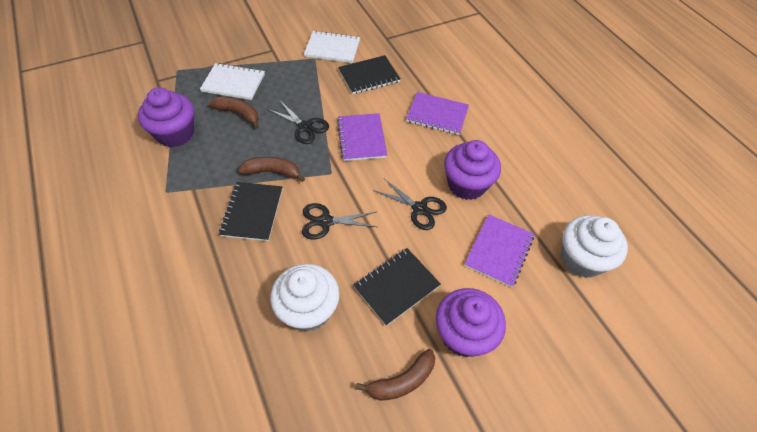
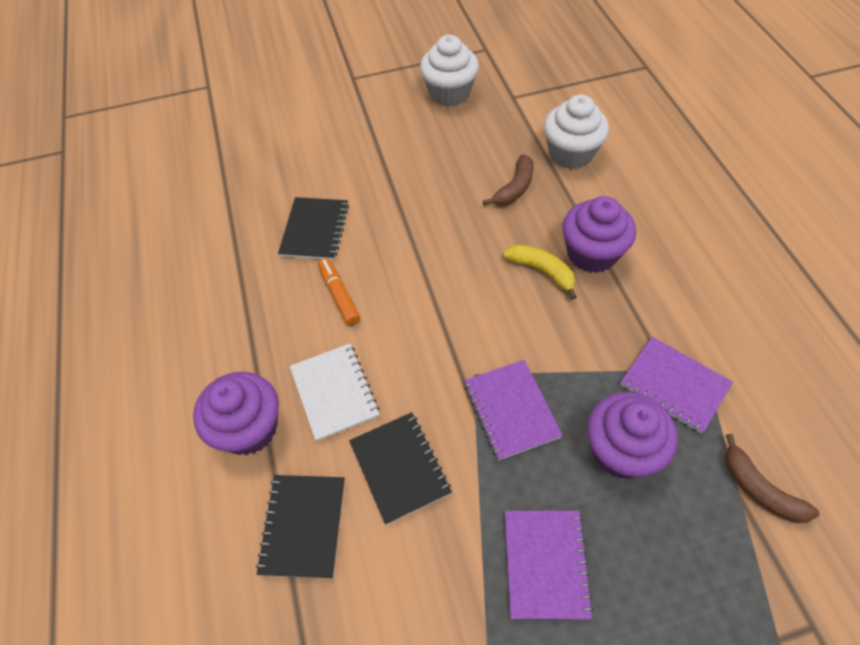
black scissors: [268,101,329,144] [302,203,377,240] [373,178,447,230] = 3 -> none = 0
brown banana: [209,97,259,129] [238,157,305,182] [356,349,435,401] = 3 -> [483,154,534,206] [725,434,820,523] = 2
orange marker: none = 0 -> [318,258,360,325] = 1
white notebook: [200,63,265,100] [304,31,360,63] = 2 -> [290,343,380,441] = 1
yellow banana: none = 0 -> [503,245,577,299] = 1

